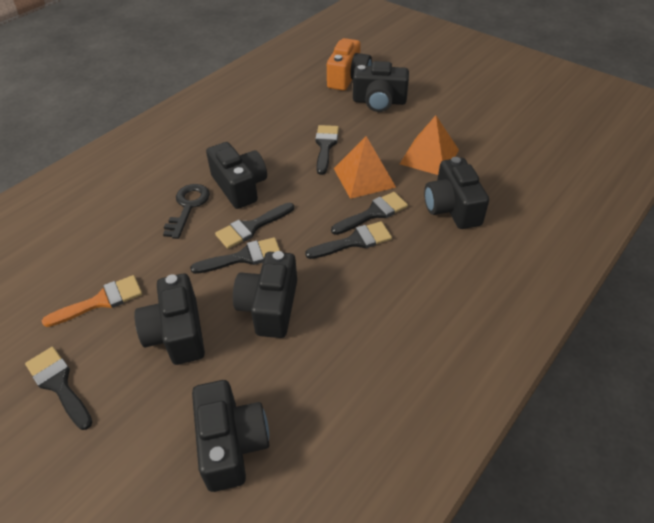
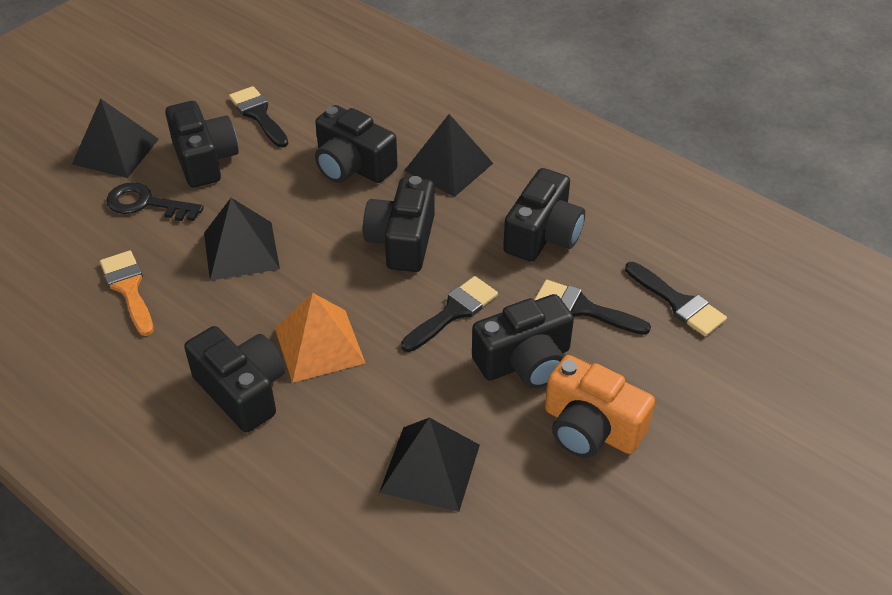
black brush: [25,347,93,430] [190,237,280,274] [215,203,294,249] [305,221,392,259] [315,125,339,175] [331,192,408,235] = 6 -> [229,86,288,147] [401,276,498,352] [534,280,651,335] [625,262,727,337] = 4
black pyramid: none = 0 -> [72,99,159,178] [204,198,280,281] [379,417,480,512] [404,114,493,197] = 4
orange pyramid: [334,136,396,199] [400,115,459,175] = 2 -> [275,293,365,383] = 1

